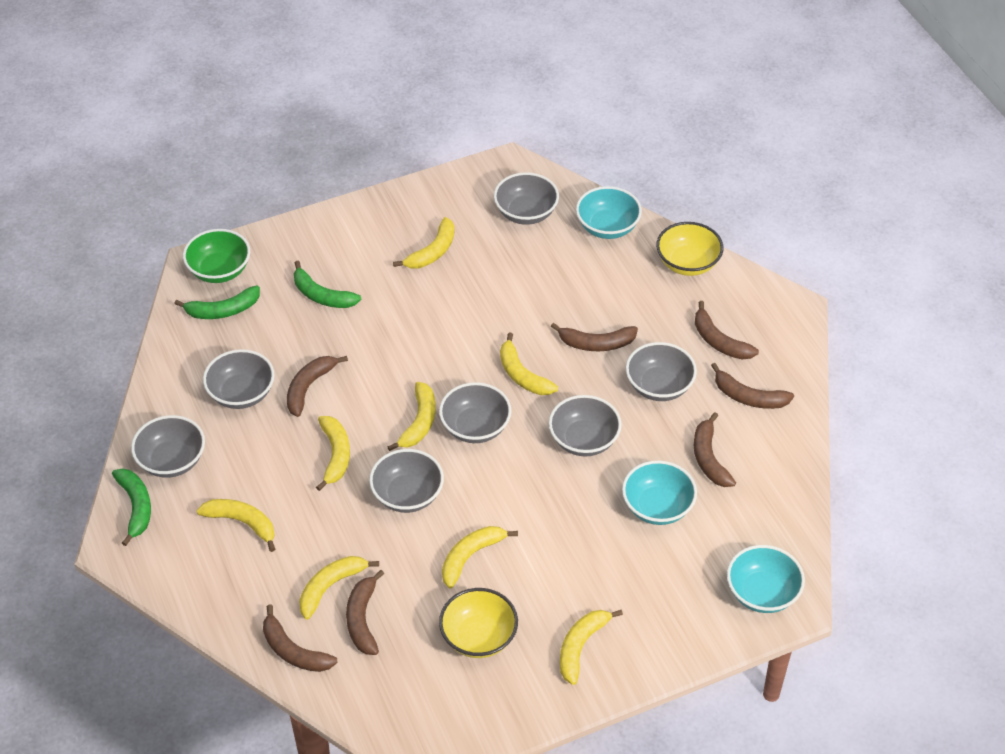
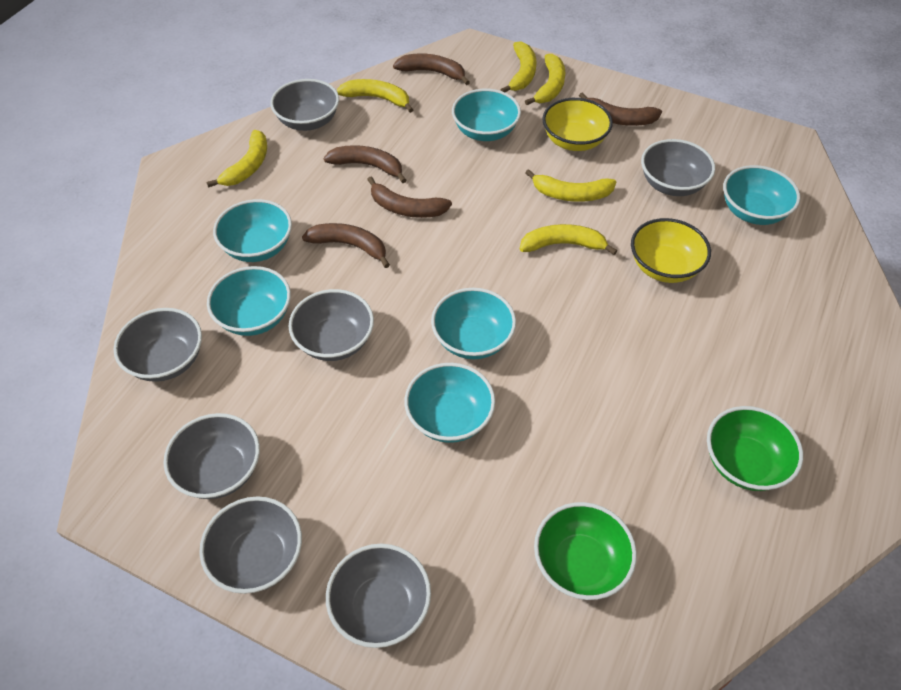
brown banana: [263,604,338,672] [287,356,348,417] [346,570,384,655] [551,323,638,351] [694,412,736,487] [695,301,759,359] [711,363,794,409] = 7 -> [302,223,390,268] [324,145,406,183] [367,177,452,218] [393,53,470,85] [579,92,662,126] = 5
green banana: [112,468,151,546] [175,286,260,319] [294,261,361,308] = 3 -> none = 0
green bowl: [183,229,250,283] = 1 -> [534,502,637,600] [707,406,803,491] = 2
turquoise bowl: [576,186,642,239] [622,461,697,525] [727,545,805,613] = 3 -> [207,266,291,336] [213,199,292,262] [404,363,495,443] [431,288,516,359] [452,89,521,141] [723,165,800,225] = 6
yellow banana: [197,499,275,552] [299,556,379,620] [316,416,350,491] [388,382,436,451] [393,217,455,268] [442,526,518,588] [500,332,558,395] [560,610,623,685] = 8 -> [207,130,267,188] [336,79,414,113] [501,41,536,92] [520,224,617,255] [525,54,565,105] [525,169,616,202] = 6

